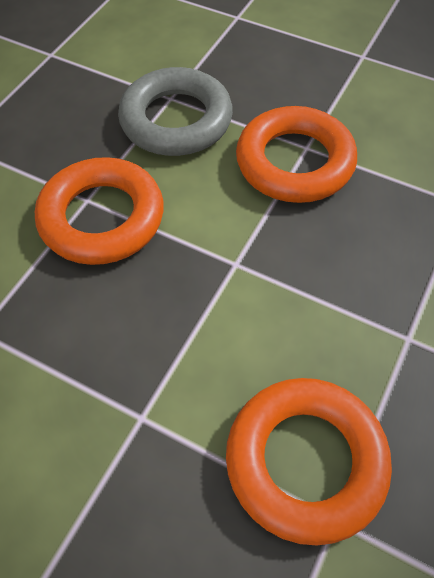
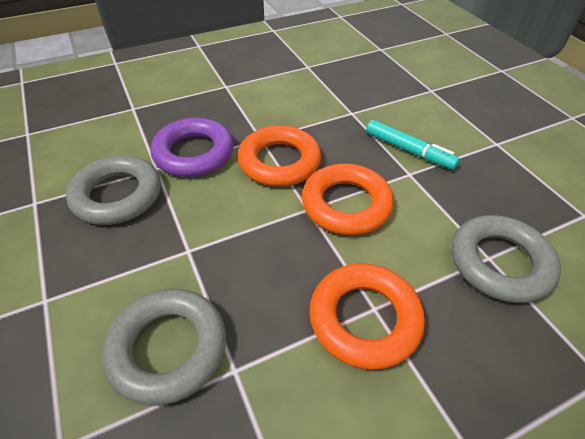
grey ring: [118,67,233,156] = 1 -> [66,155,161,225] [102,289,226,406] [452,215,561,303] = 3
purple ring: none = 0 -> [150,118,234,177] = 1
turquoise marker: none = 0 -> [366,120,459,170] = 1

